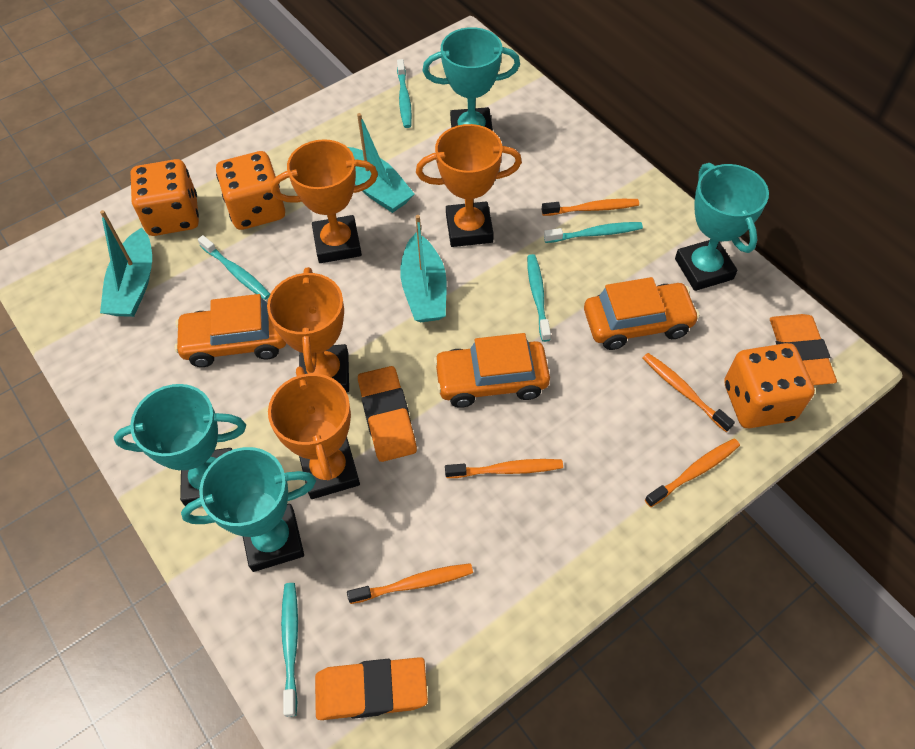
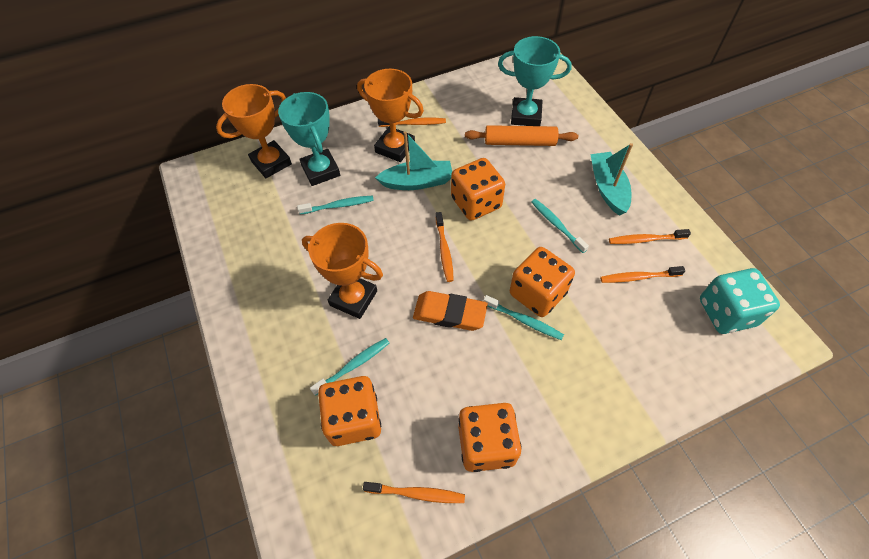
orange car: [174,294,286,367] [433,333,550,408] [584,277,700,350] = 3 -> none = 0
orange dice: [131,159,199,236] [216,151,285,230] [724,343,815,429] = 3 -> [318,376,381,446] [451,158,505,221] [458,403,522,472] [510,247,575,317] = 4
orange eraser: [315,657,428,720] [358,366,417,462] [770,314,837,385] = 3 -> [413,291,488,331] = 1
orange rolling pin: none = 0 -> [465,125,578,146] = 1
orange trophy: [267,267,349,392] [268,366,360,499] [271,139,378,263] [416,124,522,247] = 4 -> [216,84,292,178] [302,223,383,319] [357,69,424,162] = 3
turquoise boat: [100,210,152,317] [348,113,414,213] [400,215,447,322] = 3 -> [375,131,452,190] [590,143,633,216] = 2
turquoise dice: none = 0 -> [700,268,780,334] = 1
turquoise toothbrush: [198,235,270,300] [281,583,298,717] [397,59,412,128] [527,254,551,342] [544,222,643,243] = 5 -> [297,196,374,214] [310,338,389,396] [483,295,564,340] [531,199,589,253] = 4
turquoise trophy: [114,384,246,506] [181,447,316,572] [422,27,520,131] [675,163,769,291] = 4 -> [278,92,340,186] [498,36,572,126] = 2

